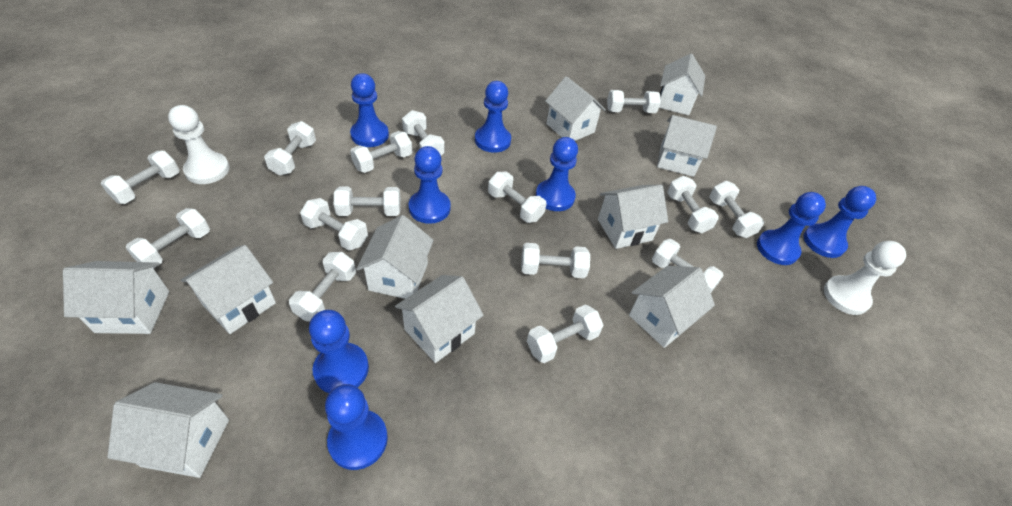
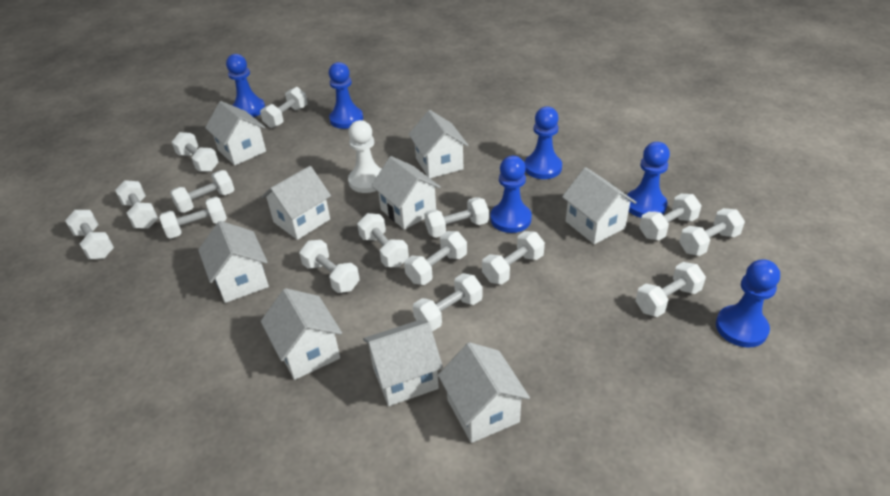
blue pawn: [309,310,369,393] [325,384,388,470] [350,73,389,147] [409,146,451,224] [475,81,511,153] [536,137,578,211] [757,192,826,265] [804,186,876,258] = 8 -> [226,54,265,117] [329,62,363,129] [490,156,532,233] [525,106,562,179] [627,142,670,218] [716,259,780,347] = 6
white house: [63,261,169,334] [107,382,229,478] [181,245,276,334] [356,215,434,299] [395,275,484,363] [545,76,606,141] [598,185,668,249] [629,266,715,348] [657,115,717,177] [659,54,705,115] = 10 -> [198,221,269,303] [205,101,266,165] [261,166,331,240] [261,288,342,380] [363,320,443,406] [372,156,441,230] [409,110,468,178] [438,342,530,443] [562,167,637,244] = 9
white pawn: [168,105,230,184] [824,241,906,315] = 2 -> [348,120,382,193] = 1

